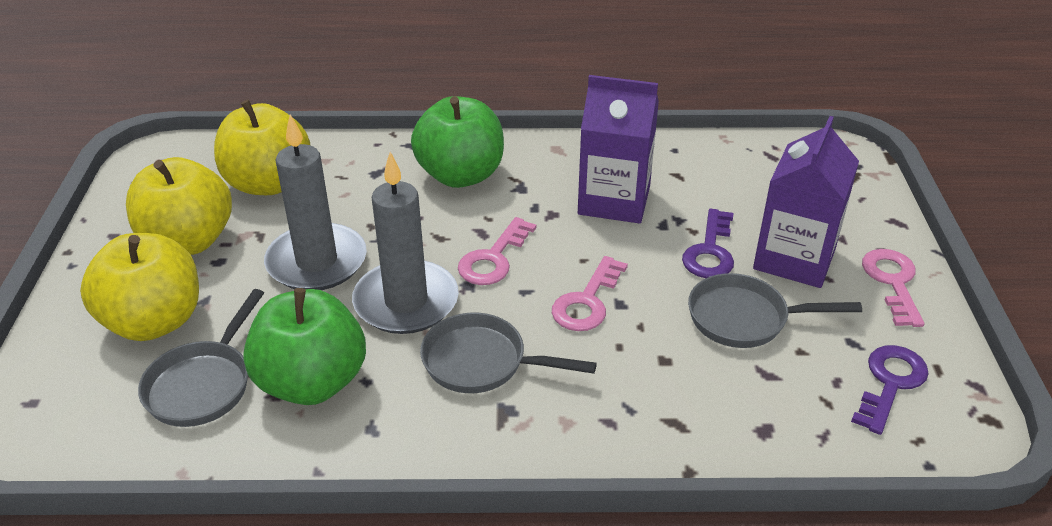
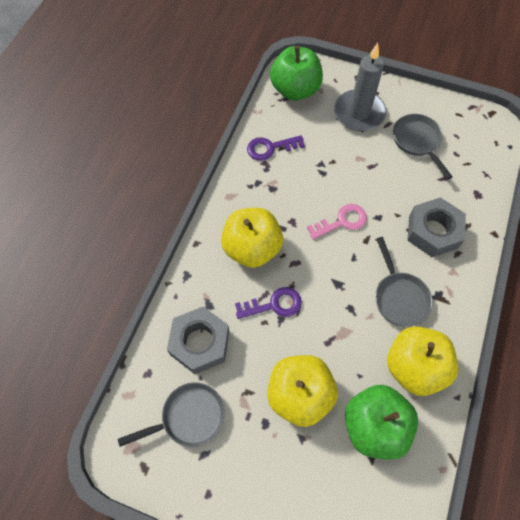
grey candle: [264,114,367,290] [352,152,459,334] = 2 -> [334,43,387,131] = 1
grey nut: none = 0 -> [167,307,229,374] [407,197,466,257] = 2
pink key: [458,217,536,285] [552,256,628,331] [862,249,924,327] = 3 -> [307,204,367,240] = 1
purple carton: [578,75,659,224] [753,116,859,288] = 2 -> none = 0

